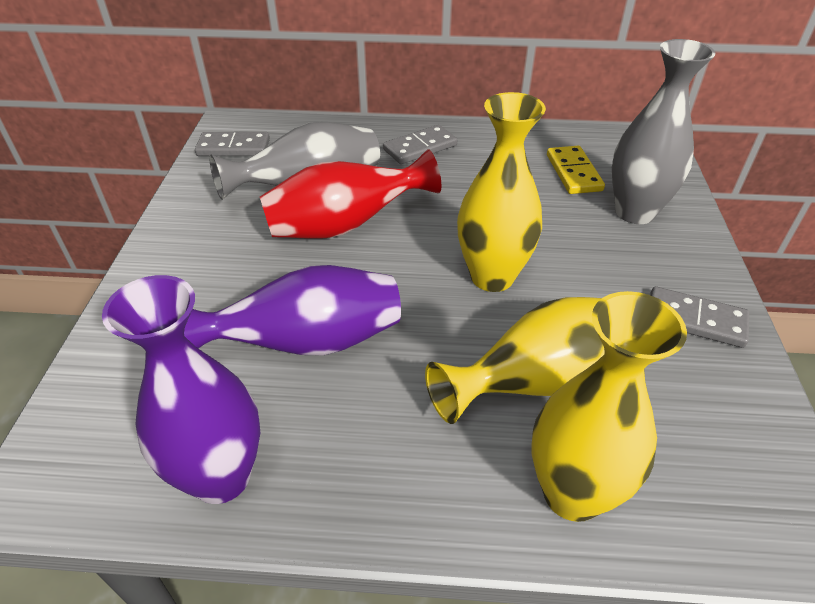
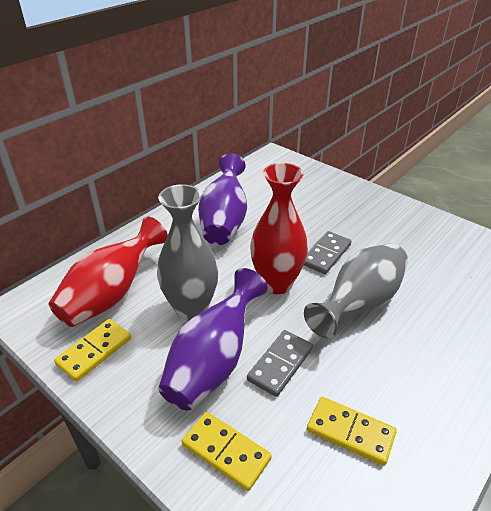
grey domino: [195,132,270,156] [383,125,457,164] [650,286,749,348] = 3 -> [247,330,313,397] [304,231,351,274] = 2
red vase: [260,149,441,239] = 1 -> [49,217,168,327] [250,163,308,294] = 2
yellow domino: [547,146,605,194] = 1 -> [54,319,131,382] [182,412,272,491] [307,397,397,466] = 3
yellow vase: [425,297,605,424] [457,92,546,292] [532,291,687,522] = 3 -> none = 0

